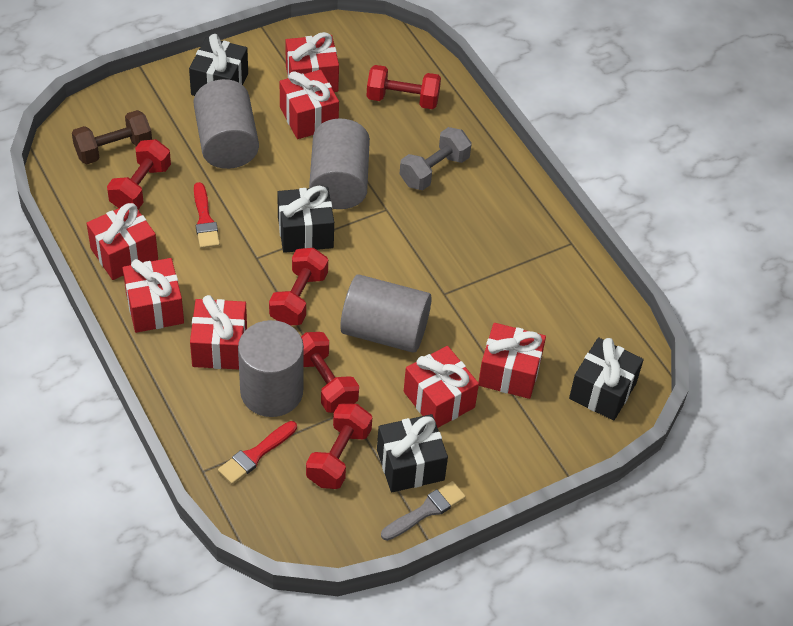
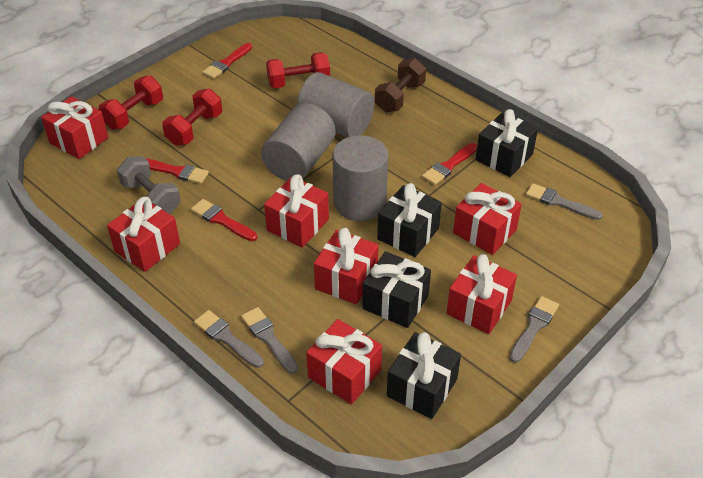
grey brush: [381,481,466,541] = 1 -> [194,310,264,368] [241,307,298,374] [509,296,559,363] [526,183,603,220] = 4
grey cylinder: [193,79,259,169] [238,320,304,417] [309,119,370,209] [340,274,432,353] = 4 -> [261,103,336,181] [297,72,374,137] [333,135,388,221] = 3
red brush: [194,182,220,249] [218,421,297,484] = 2 -> [145,158,209,184] [191,199,257,241] [202,43,252,79] [422,143,477,185] = 4
red dumbbell: [107,139,171,210] [269,248,328,325] [301,332,359,413] [306,403,372,489] [366,65,441,109] = 5 -> [99,75,163,130] [162,88,222,146] [266,52,330,88] = 3

